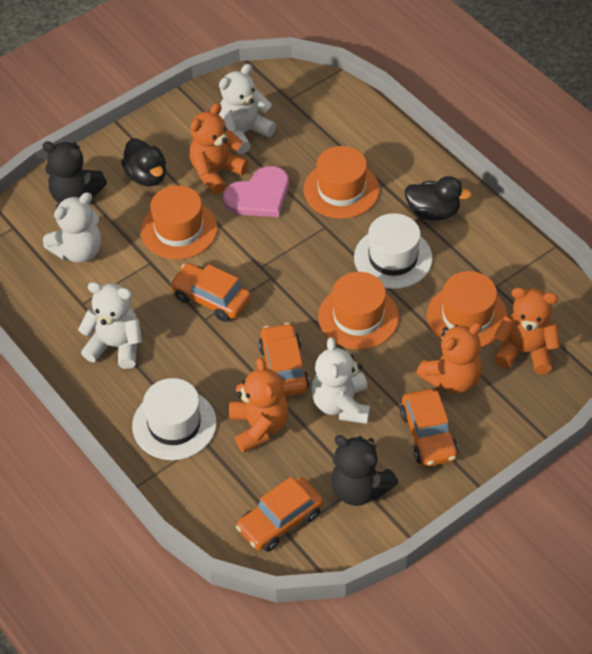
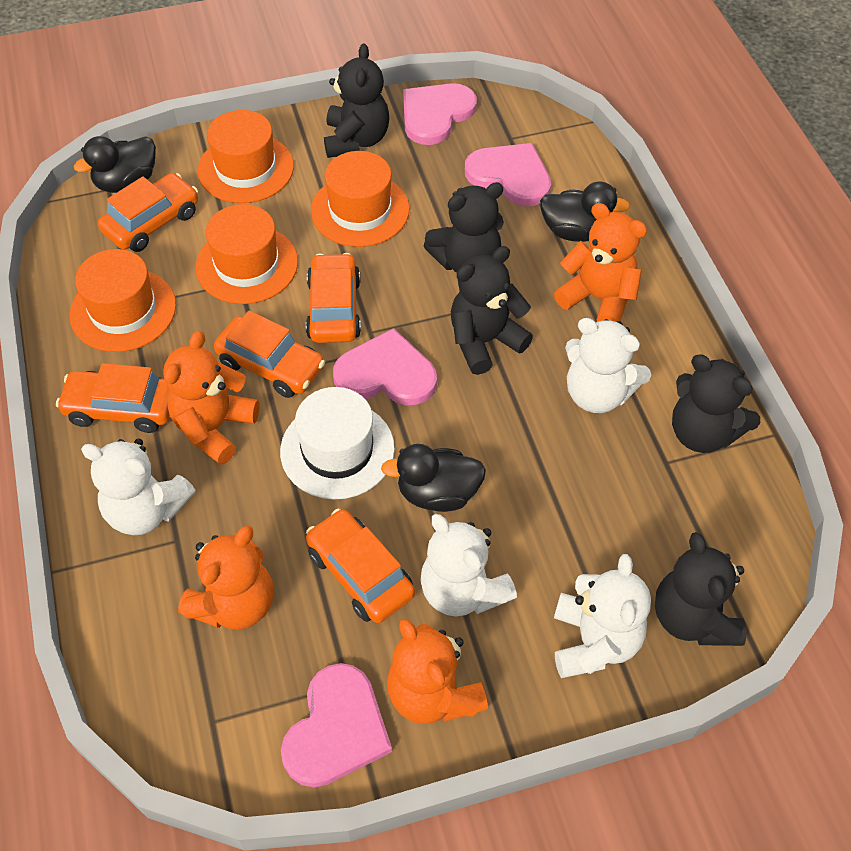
black duck: [121,138,166,187] [405,176,472,221] = 2 -> [74,136,156,193] [381,444,486,512] [540,182,630,242] = 3
black teddy bear: [42,141,107,203] [331,435,398,506] = 2 -> [324,43,389,158] [424,182,504,273] [451,246,533,375] [655,532,747,646] [672,354,760,453] = 5
orange car: [170,263,251,322] [236,477,323,552] [258,323,310,396] [400,389,458,467] = 4 -> [56,363,170,433] [98,173,198,252] [214,311,325,398] [306,253,361,343] [306,509,415,623] = 5
pink heart: [223,166,289,217] = 1 -> [281,663,392,787] [333,328,437,406] [403,83,477,145] [465,143,551,206] = 4
white hat: [132,378,217,460] [354,213,433,289] = 2 -> [280,387,395,499] = 1

